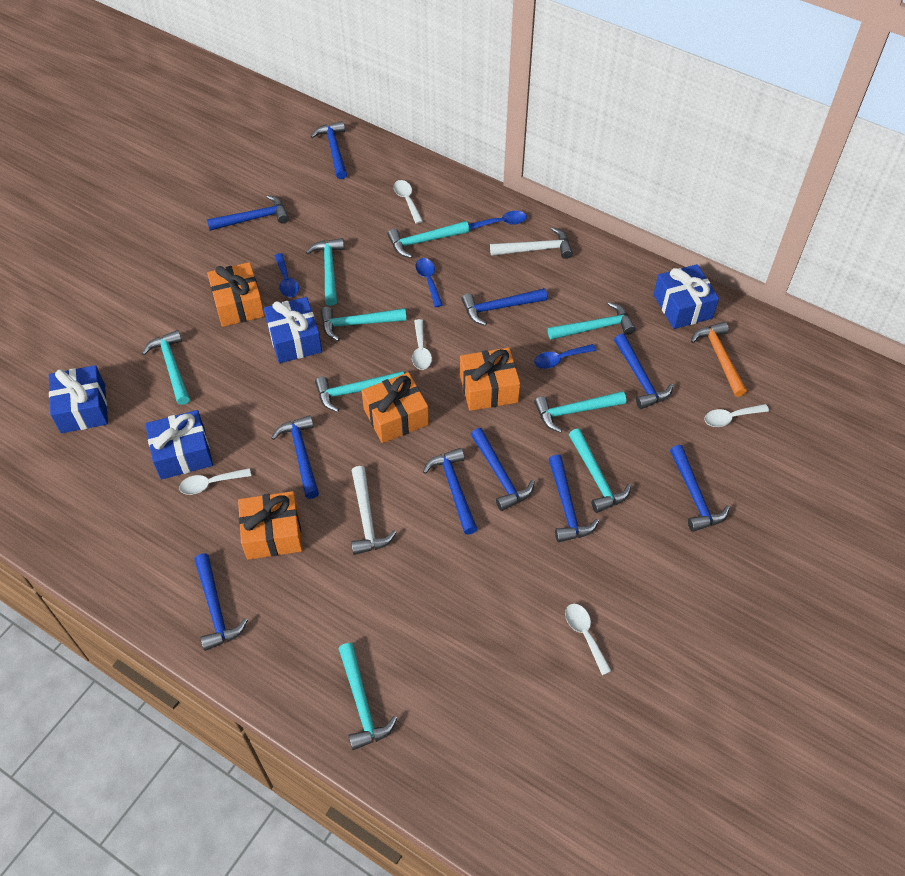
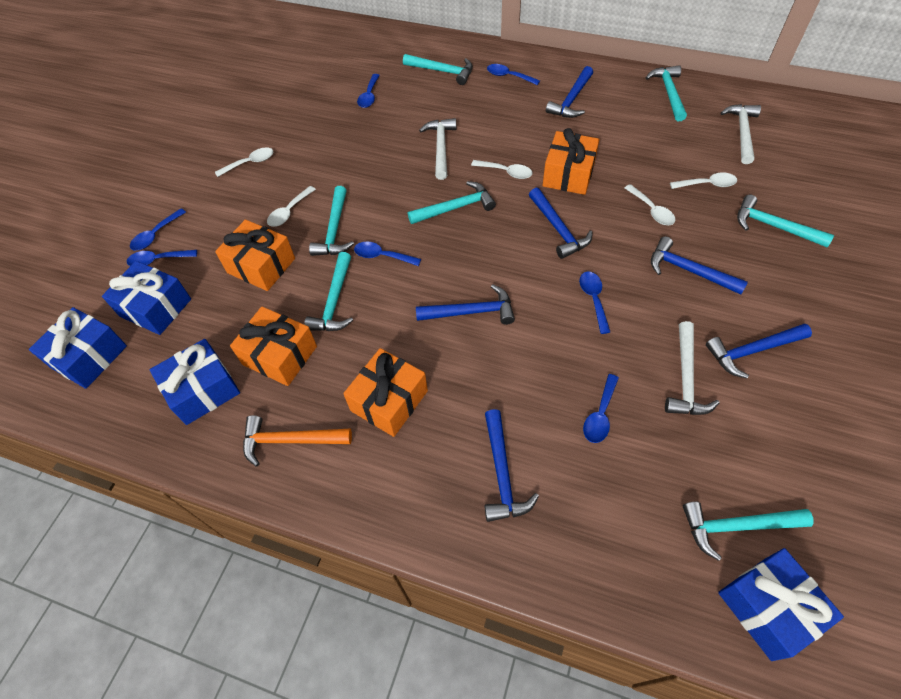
blue hammer: [194,554,248,651] [207,195,289,231] [272,415,319,499] [311,121,347,179] [423,448,477,535] [461,288,547,326] [471,428,535,511] [549,454,599,543] [614,333,673,409] [670,445,730,532] = 10 -> [416,284,515,325] [485,409,539,522] [529,187,593,259] [546,66,593,118] [651,236,748,295] [706,324,812,379] = 6
blue spoon: [274,253,299,297] [415,258,443,307] [468,211,527,230] [534,344,596,369] = 4 -> [127,250,197,266] [130,208,186,250] [354,241,421,266] [357,74,380,108] [487,64,540,85] [579,272,610,334] [583,374,619,443] = 7
turquoise hammer: [142,330,190,405] [306,238,344,306] [315,371,404,412] [320,307,406,341] [339,643,397,750] [387,221,469,258] [534,391,626,433] [548,302,636,340] [569,428,631,513] = 9 -> [304,252,353,331] [309,186,354,256] [403,54,473,85] [408,181,496,224] [646,65,687,121] [683,502,814,561] [737,195,834,247] = 7
white hammer: [351,466,397,555] [490,227,573,259] = 2 -> [419,118,457,180] [665,321,719,415] [720,104,761,164] = 3

